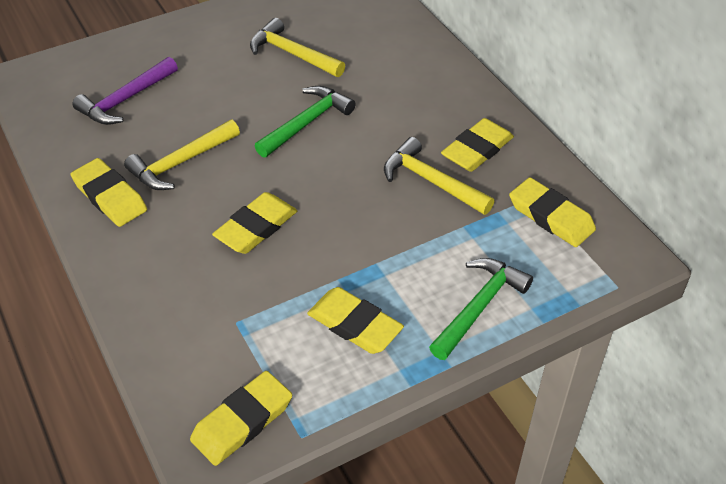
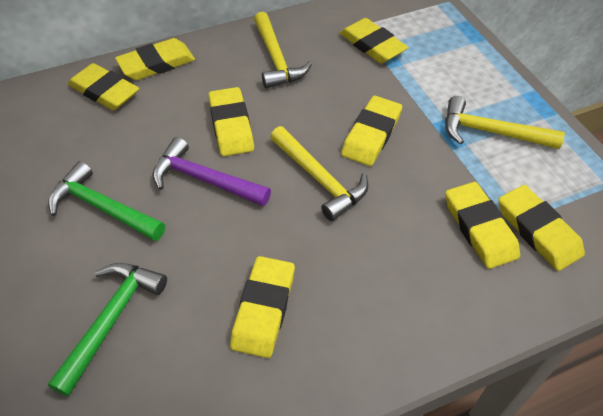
yellow eraser: [70,158,147,227] [190,371,292,466] [212,192,297,254] [307,287,404,354] [441,118,514,172] [509,177,596,247] = 6 -> [68,63,139,110] [115,38,195,80] [208,87,254,156] [230,256,295,358] [340,18,408,63] [341,96,402,166] [445,182,520,269] [498,185,585,271] = 8

